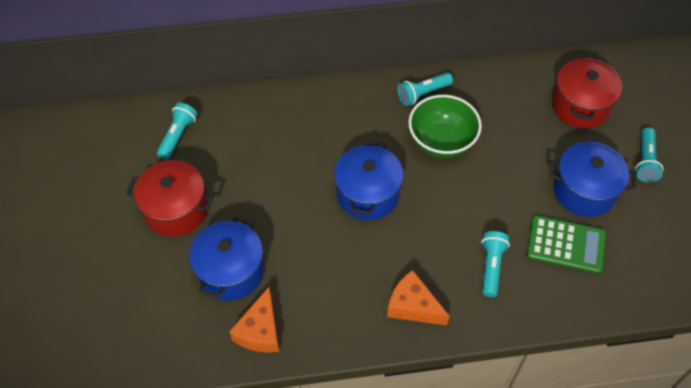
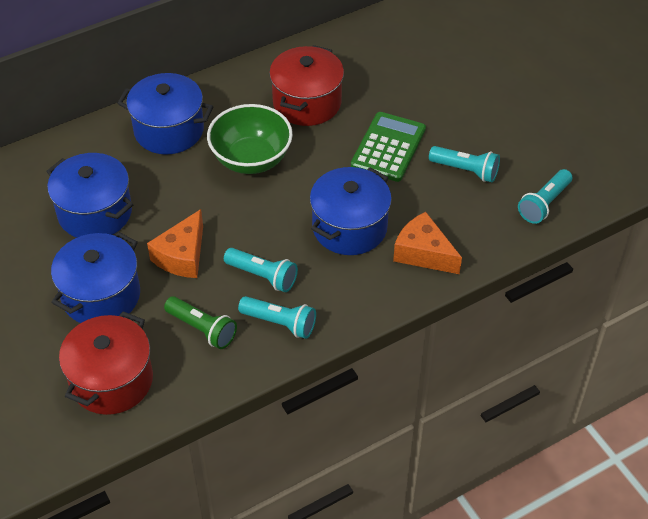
blue pot: [189,216,264,301] [334,141,403,220] [549,142,636,217] = 3 -> [46,153,133,238] [51,232,140,323] [117,73,214,154] [310,167,392,255] = 4
green flashlight: none = 0 -> [164,296,237,349] = 1

